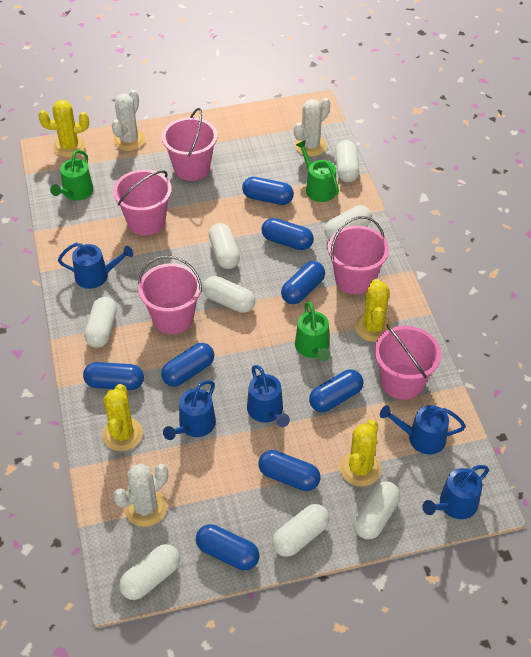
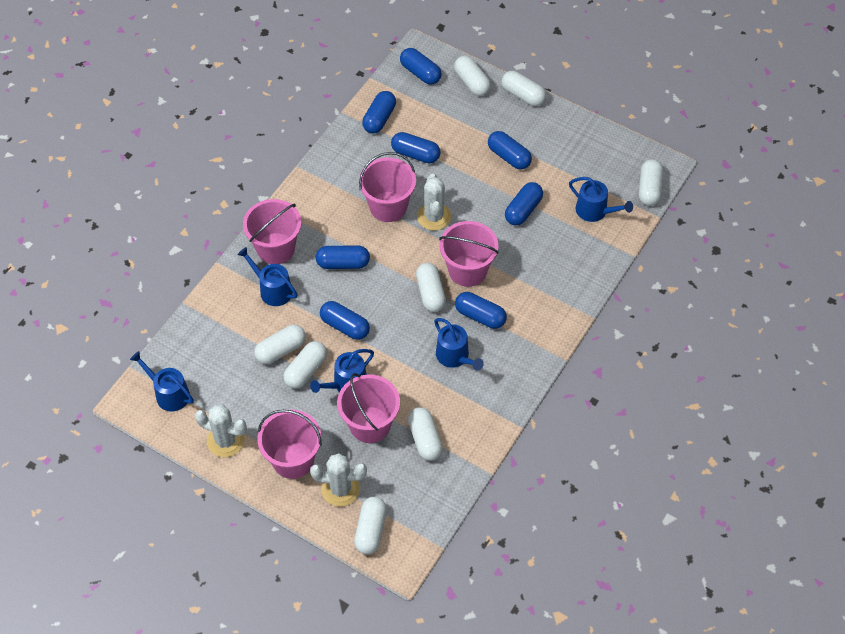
green watering can: [50,150,94,201] [295,302,330,361] [296,140,339,202] = 3 -> none = 0
yellow cactus: [39,100,89,157] [102,384,143,451] [340,419,381,487] [355,279,392,342] = 4 -> none = 0

